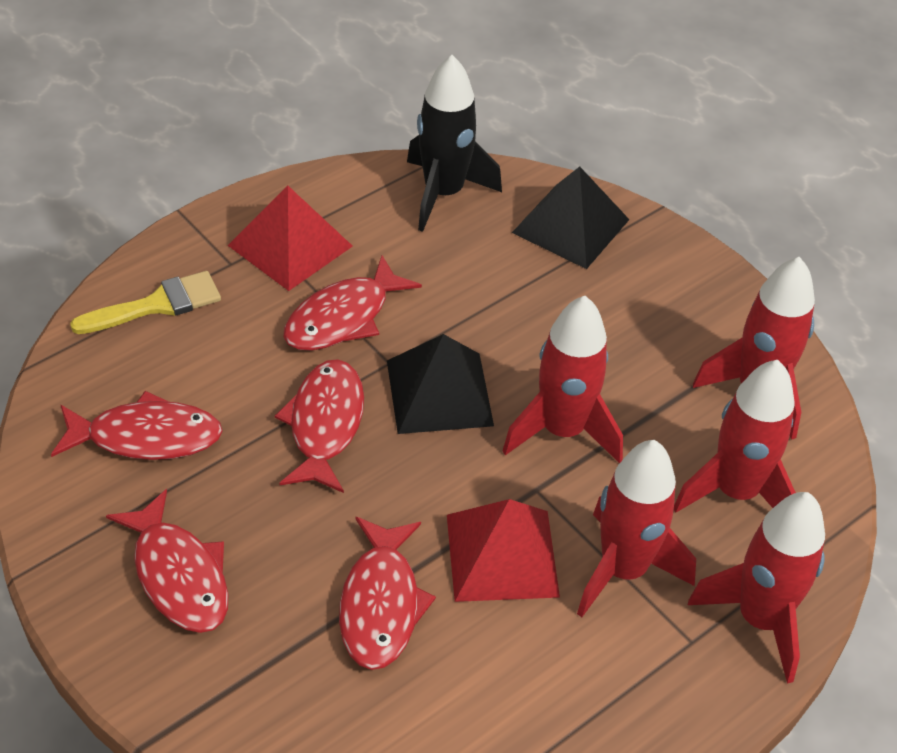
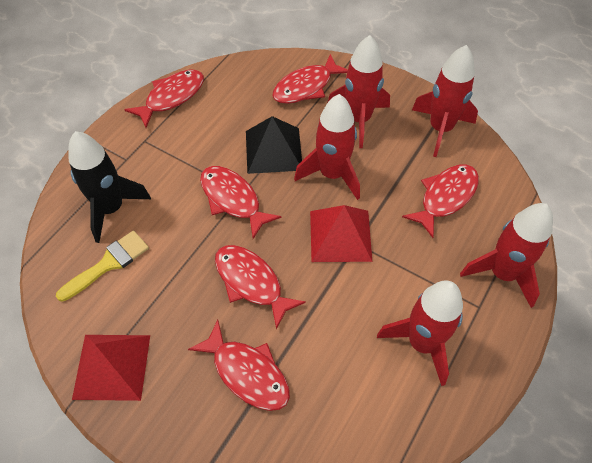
black pyramid: [387,334,494,434] [512,166,630,269] = 2 -> [246,116,302,174] = 1
red fish: [51,391,223,460] [106,489,228,633] [275,359,364,493] [284,255,422,351] [339,517,436,670] = 5 -> [124,70,204,128] [188,320,290,411] [200,166,281,239] [215,245,306,330] [272,54,348,104] [402,164,479,238] = 6

